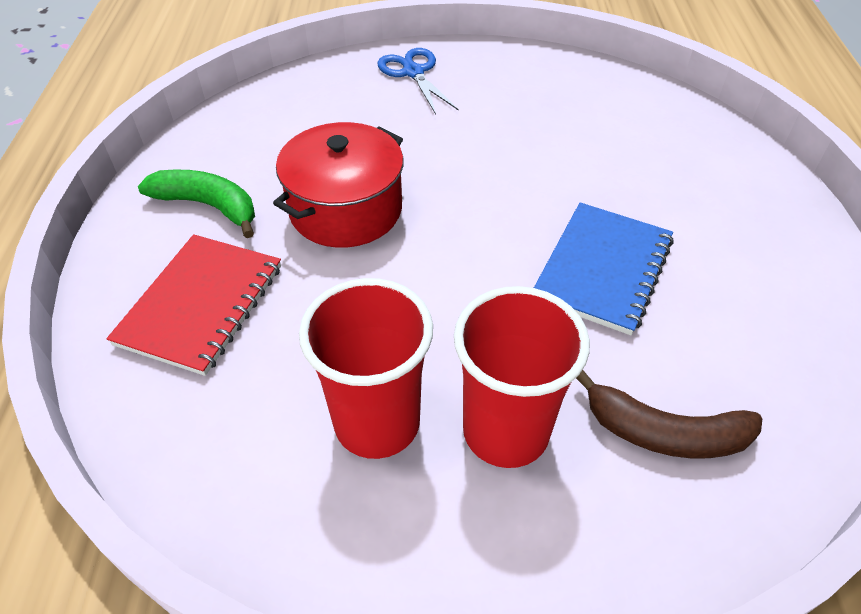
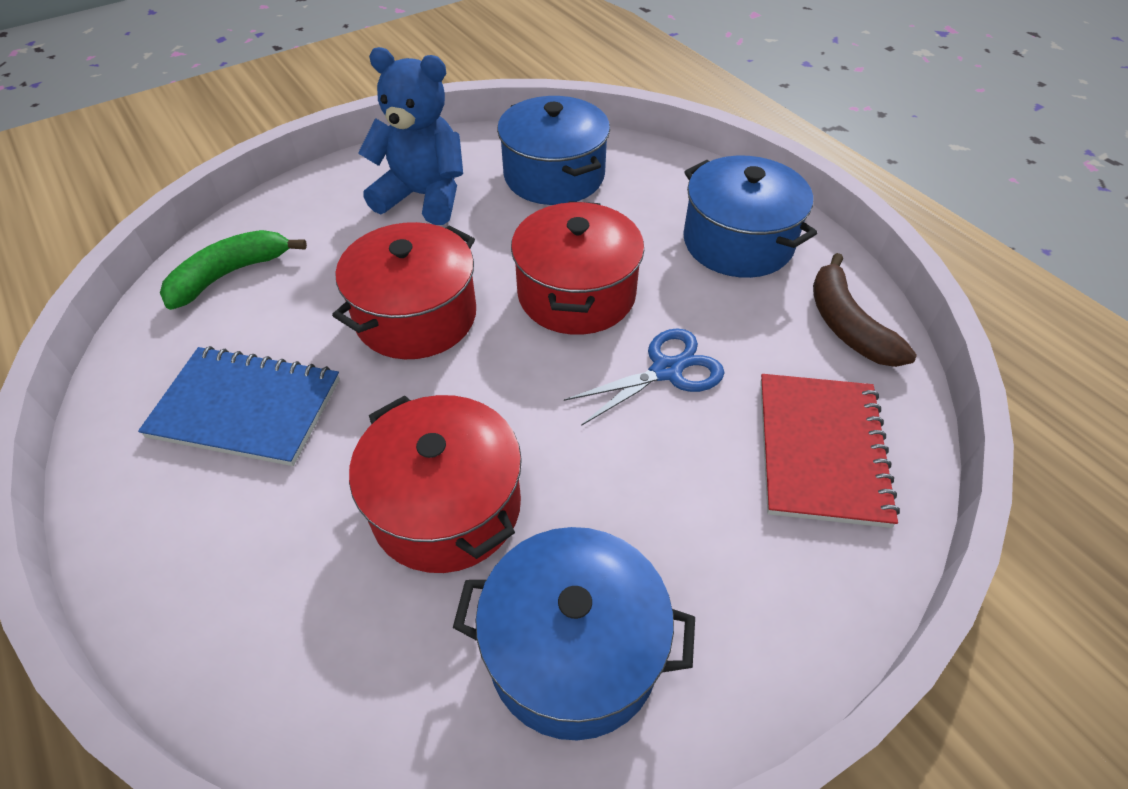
blue pot: none = 0 -> [453,527,695,740] [497,96,610,205] [683,156,817,278] = 3
blue teddy bear: none = 0 -> [358,47,463,225] = 1
red cup: [299,278,433,459] [454,286,590,468] = 2 -> none = 0
red pot: [273,122,404,248] = 1 -> [332,222,476,359] [349,395,522,573] [511,201,644,335] = 3

